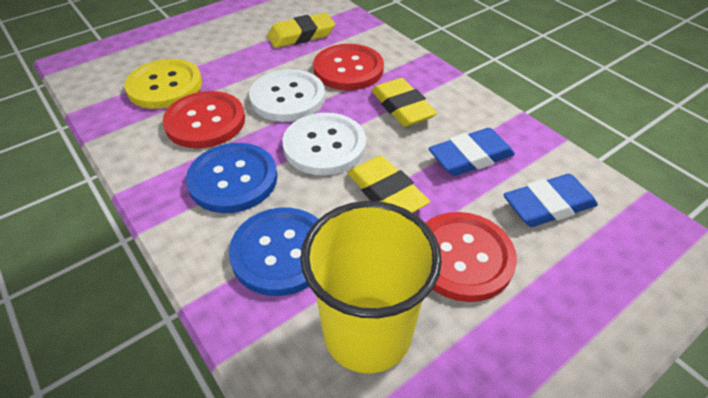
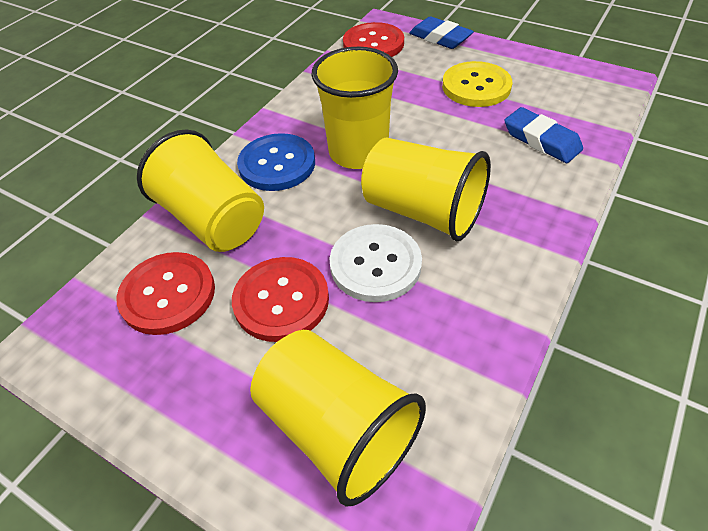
blue button: [186,143,277,213] [229,208,319,296] = 2 -> [237,133,315,191] = 1
white button: [249,69,325,122] [282,113,366,175] = 2 -> [330,224,422,302] = 1
yellow cup: [300,201,442,373] = 1 -> [137,129,264,252] [250,330,426,507] [311,47,398,169] [361,137,491,241] = 4
yellow eraser: [267,13,335,48] [347,156,430,213] [372,78,437,127] = 3 -> none = 0

